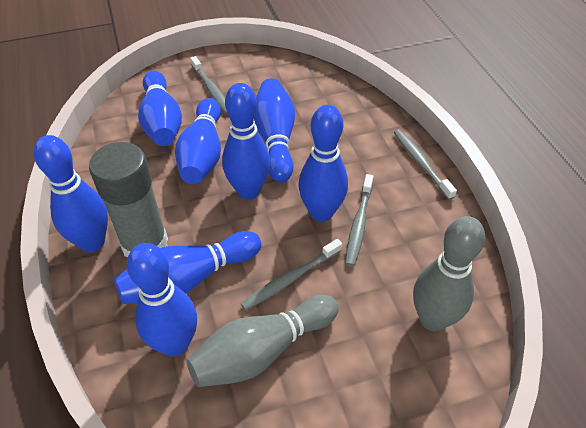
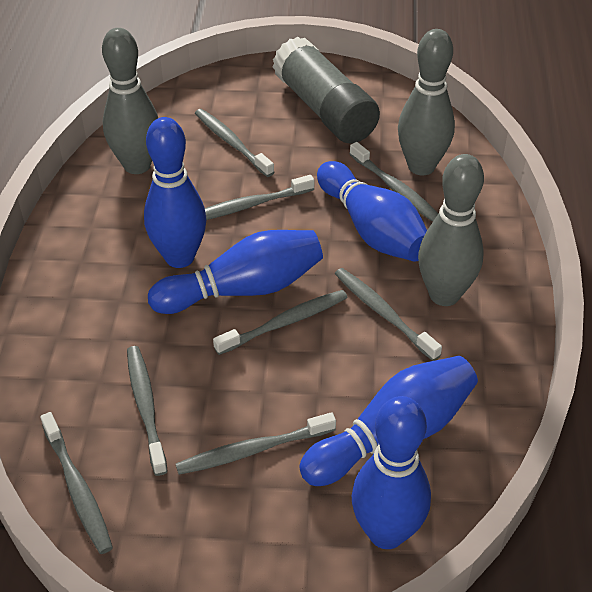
blue bowling pin: [34,135,108,252] [114,231,261,304] [127,243,197,357] [138,71,182,146] [175,98,221,184] [222,83,270,200] [254,78,295,183] [298,105,348,222] = 8 -> [144,117,206,268] [148,230,323,314] [299,356,478,486] [317,161,427,262] [352,396,431,549] = 5
grey bowling pin: [186,295,339,387] [413,216,485,331] = 2 -> [102,28,158,174] [398,29,455,175] [418,154,484,306] = 3
grey toothbrush: [190,56,228,114] [240,239,342,311] [345,174,374,267] [394,129,457,200] = 4 -> [40,412,113,554] [127,346,168,476] [176,412,336,475] [195,109,274,177] [205,175,315,220] [213,290,348,355] [335,268,442,361] [349,142,438,222] = 8

